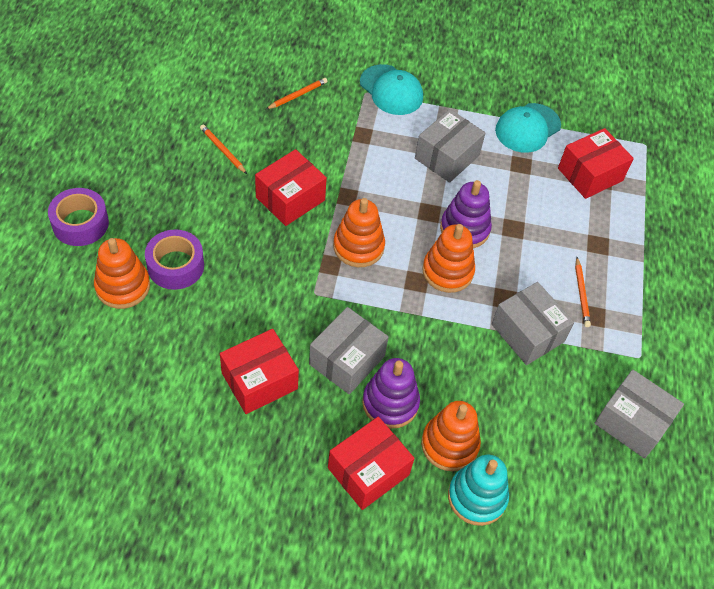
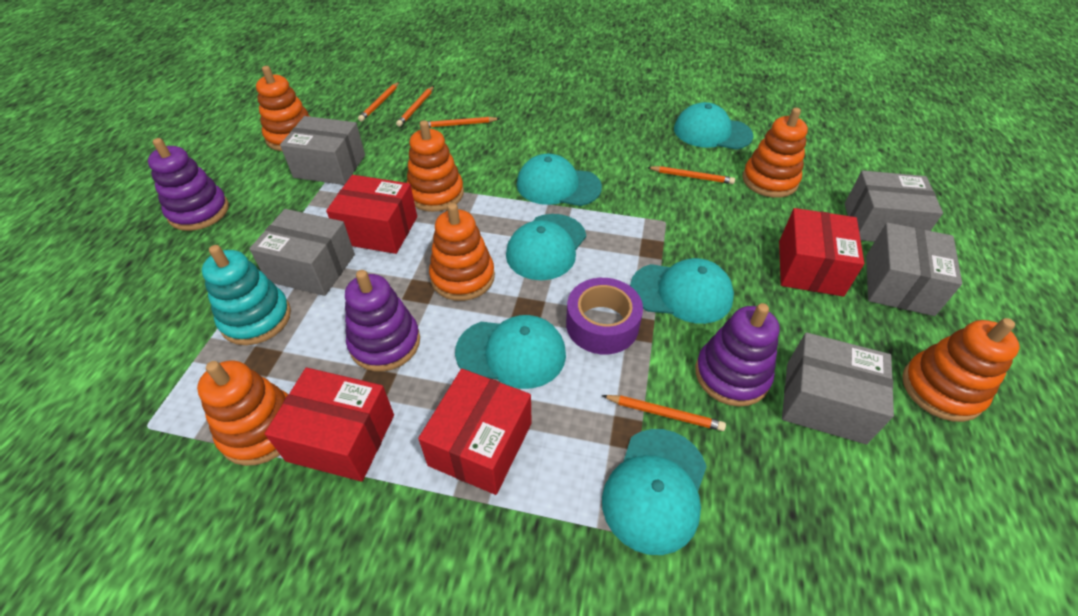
grey box: [309,307,389,394] [415,109,485,183] [492,282,574,365] [595,369,684,459] = 4 -> [249,209,355,296] [280,116,365,185] [782,332,894,444] [845,171,943,242] [866,223,962,316] = 5
orange pencil: [200,125,247,174] [266,78,327,109] [575,257,591,327] = 3 -> [358,82,399,122] [396,86,434,127] [427,117,500,128] [602,395,726,431] [647,166,735,184] = 5
orange stacking toy: [94,238,150,309] [333,198,385,267] [421,401,481,471] [422,224,475,293] = 4 -> [197,361,288,466] [256,66,310,151] [407,120,464,212] [429,203,495,301] [743,108,808,198] [902,318,1020,422] = 6
purple stacking toy: [362,358,420,429] [440,180,492,248] = 2 -> [148,138,229,231] [345,270,420,372] [695,303,780,407] = 3
purple tape: [48,188,109,246] [145,230,204,290] = 2 -> [566,278,643,354] = 1
turquoise cap: [360,64,423,115] [495,103,561,153] = 2 -> [455,315,566,389] [506,214,586,280] [517,154,602,206] [602,429,707,555] [630,258,734,324] [674,102,753,150] = 6

